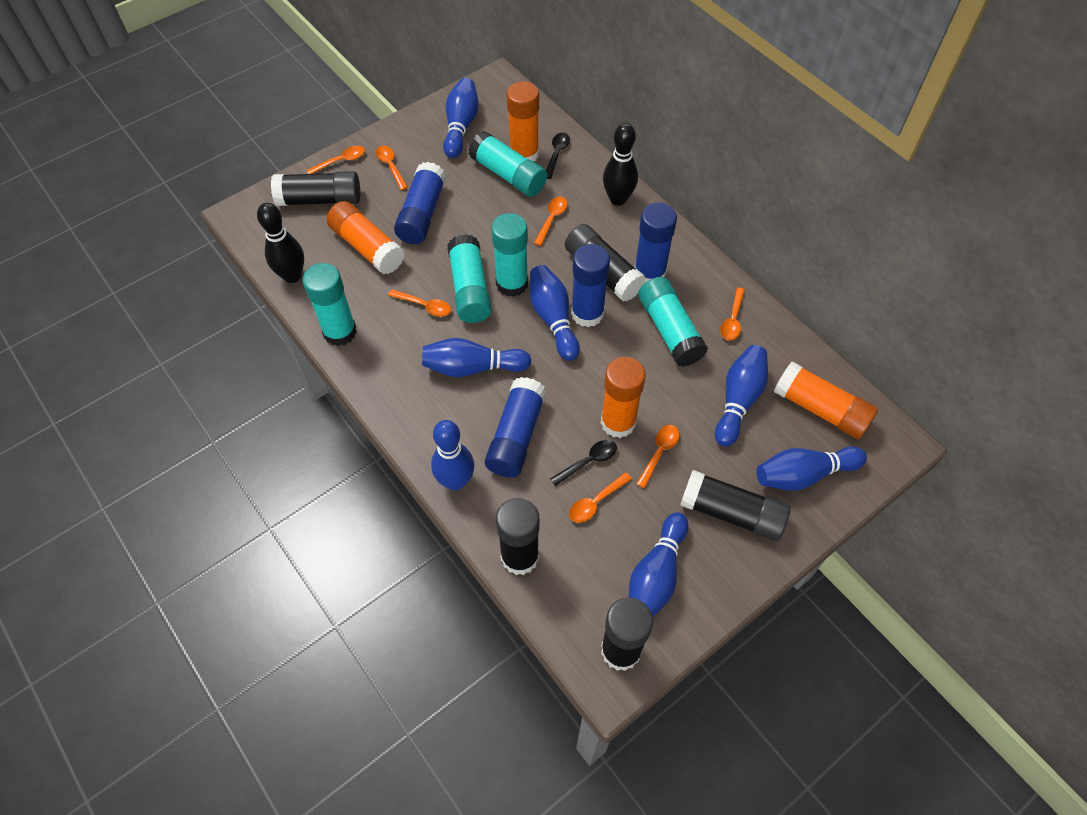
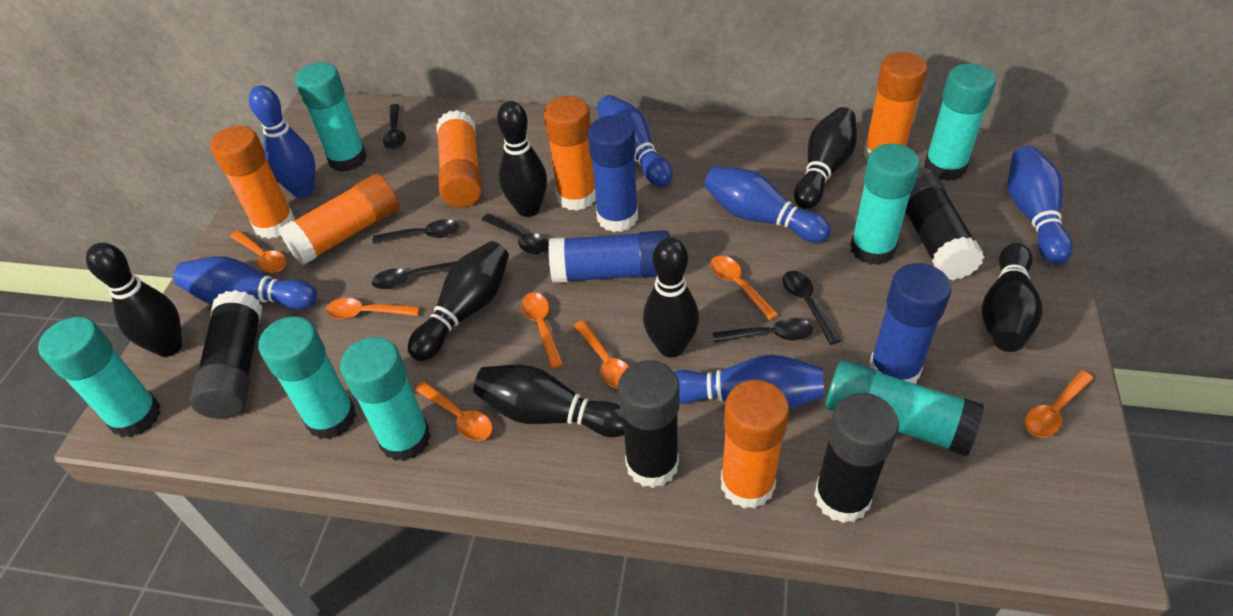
black bowling pin: [257,203,304,283] [603,123,638,206] = 2 -> [86,243,182,357] [408,241,509,361] [474,365,624,437] [497,101,547,217] [643,238,699,357] [794,107,857,209] [981,243,1043,352] = 7
black glue stick: [271,171,360,206] [496,498,540,575] [565,224,646,302] [601,597,653,671] [680,470,791,541] = 5 -> [190,290,262,419] [618,360,680,488] [814,393,899,523] [905,168,984,280] = 4
black spoon: [546,133,570,179] [550,440,617,486] = 2 -> [372,219,459,244] [372,261,457,289] [383,104,406,149] [482,213,549,255] [713,318,813,342] [783,271,841,345] = 6
blue bowling pin: [422,338,531,377] [431,420,474,491] [443,78,479,158] [530,265,580,361] [629,512,689,617] [715,345,768,447] [757,446,867,491] = 7 -> [174,256,317,309] [249,85,315,198] [597,95,673,187] [675,355,824,410] [704,166,831,243] [1008,146,1073,264] = 6
blue glue stick: [394,162,446,244] [485,377,547,477] [571,244,610,327] [634,202,677,284] = 4 -> [549,230,670,283] [588,116,638,232] [869,263,951,384] = 3
orange glue stick: [327,201,405,274] [507,81,539,162] [601,357,646,438] [774,361,878,439] = 4 -> [210,126,295,239] [279,174,399,265] [436,110,482,208] [544,96,596,211] [721,380,789,509] [863,52,927,160] = 6
turquoise glue stick: [303,263,357,346] [447,234,492,323] [468,131,547,197] [491,213,528,297] [638,277,708,367] = 5 -> [38,317,161,437] [259,317,356,440] [295,62,367,172] [340,337,431,461] [826,360,984,456] [850,144,920,265] [924,64,996,181] = 7

